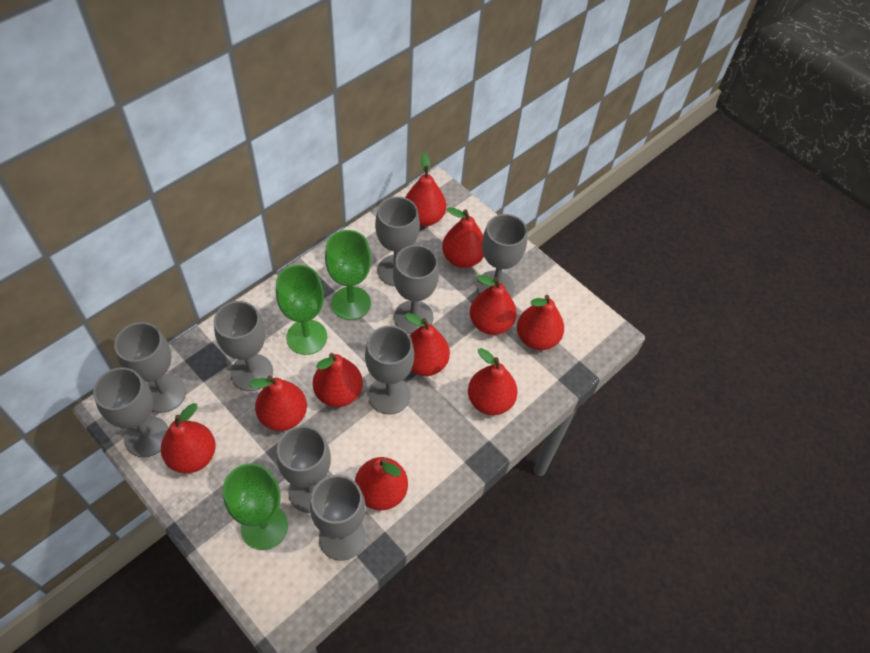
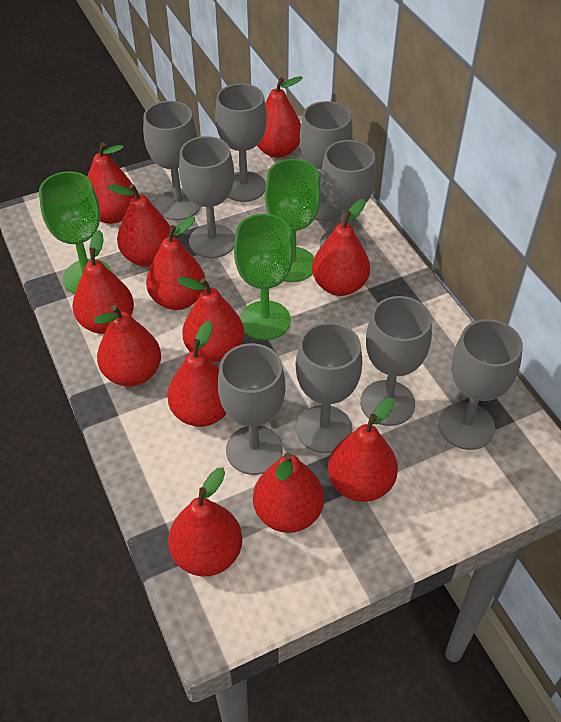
red pear: [161,403,216,473] [249,376,307,431] [313,353,363,407] [355,457,408,510] [405,152,446,226] [405,313,450,376] [442,207,484,268] [468,348,518,415] [470,275,517,335] [517,295,564,350] = 10 -> [72,230,134,334] [87,142,135,224] [94,305,161,387] [108,184,174,267] [146,216,205,310] [167,320,226,427] [168,467,242,577] [177,277,244,362] [253,452,324,533] [257,76,303,158] [312,199,370,296] [328,398,398,502] = 12

